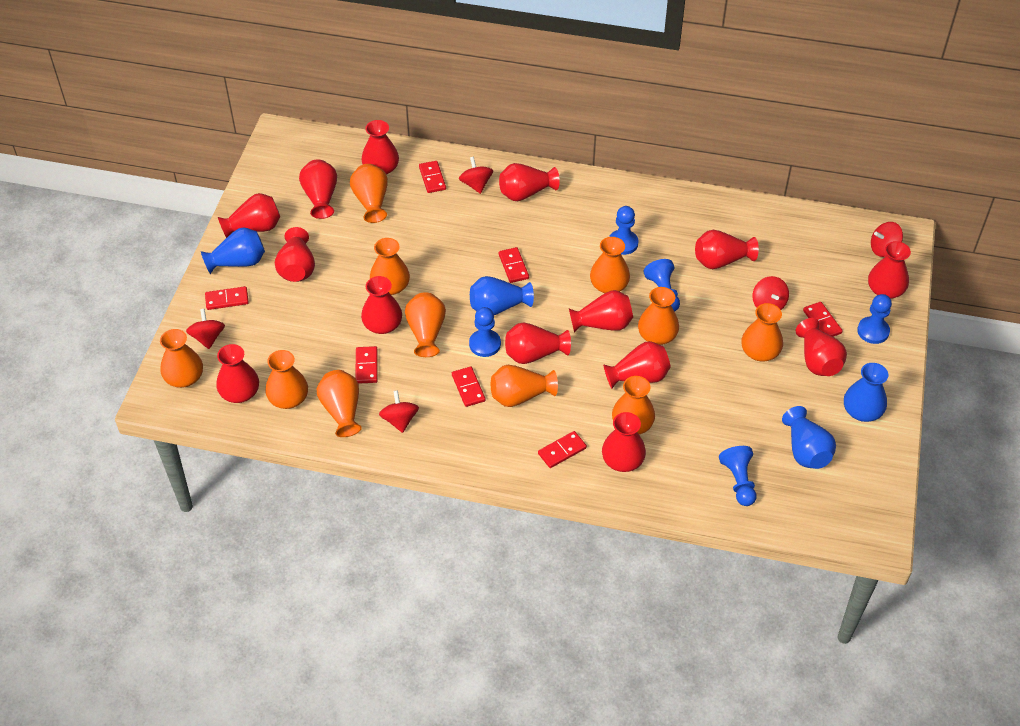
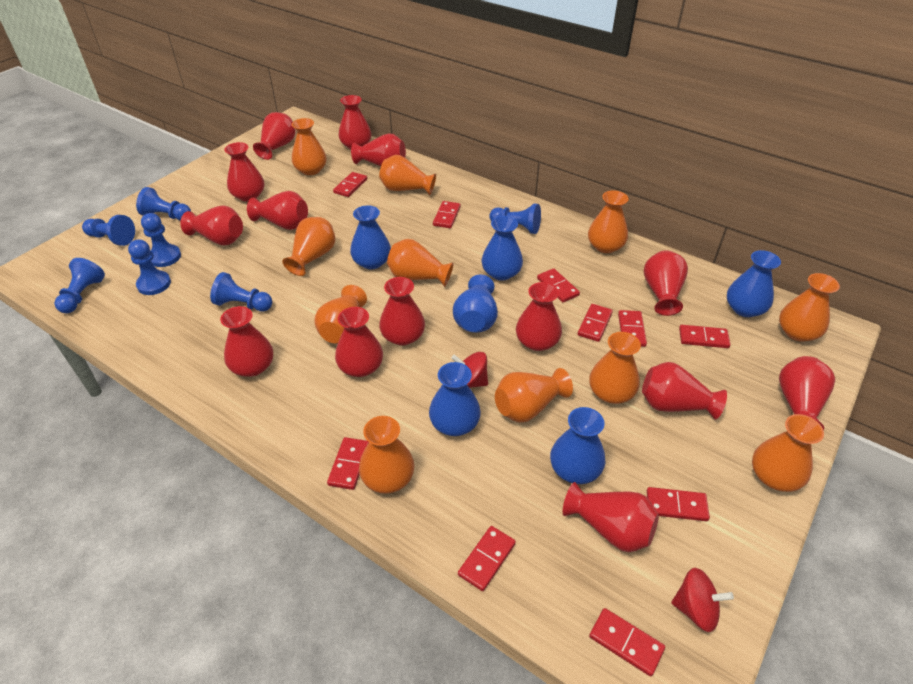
blue pawn: [469,307,501,357] [609,206,639,255] [643,259,680,312] [719,446,756,506] [857,294,892,344] = 5 -> [54,258,105,313] [82,215,135,246] [128,239,171,295] [136,187,191,221] [141,213,181,267] [210,272,272,312] [489,204,541,234] = 7
blue vase: [201,227,265,274] [470,276,534,315] [782,406,836,469] [844,363,888,422] = 4 -> [350,205,391,269] [429,362,481,436] [453,274,498,333] [482,216,523,281] [550,407,606,484] [727,250,781,317] = 6
red domino: [205,286,249,310] [356,346,378,384] [419,161,446,193] [452,367,486,407] [499,247,529,283] [538,431,587,468] [803,302,843,337] = 7 -> [327,437,369,490] [333,172,367,197] [433,201,461,228] [458,526,516,591] [537,268,580,302] [578,304,613,342] [589,608,665,676] [618,310,647,347] [647,487,710,521] [679,325,731,348] = 10
red spinning top: [186,309,225,349] [379,390,419,433] [459,157,493,194] [753,276,789,310] [871,222,903,257] = 5 -> [451,352,488,388] [671,568,734,632] = 2

